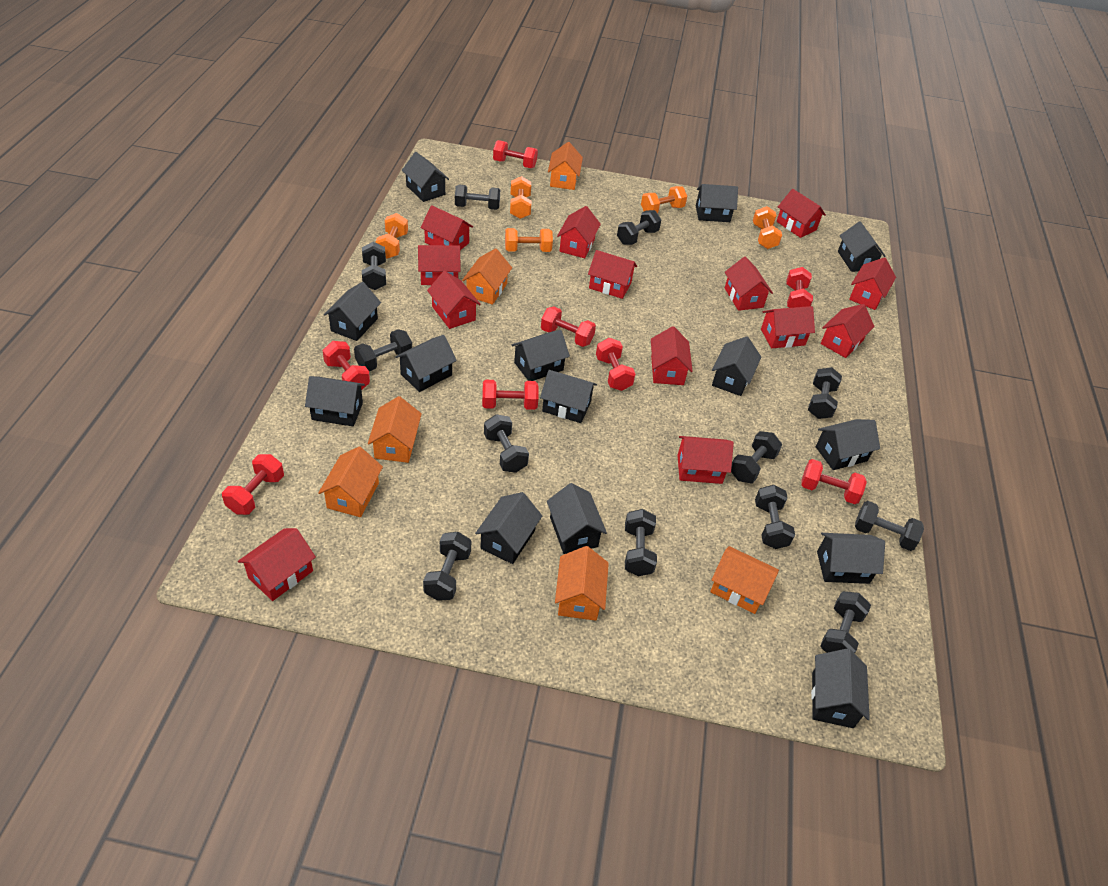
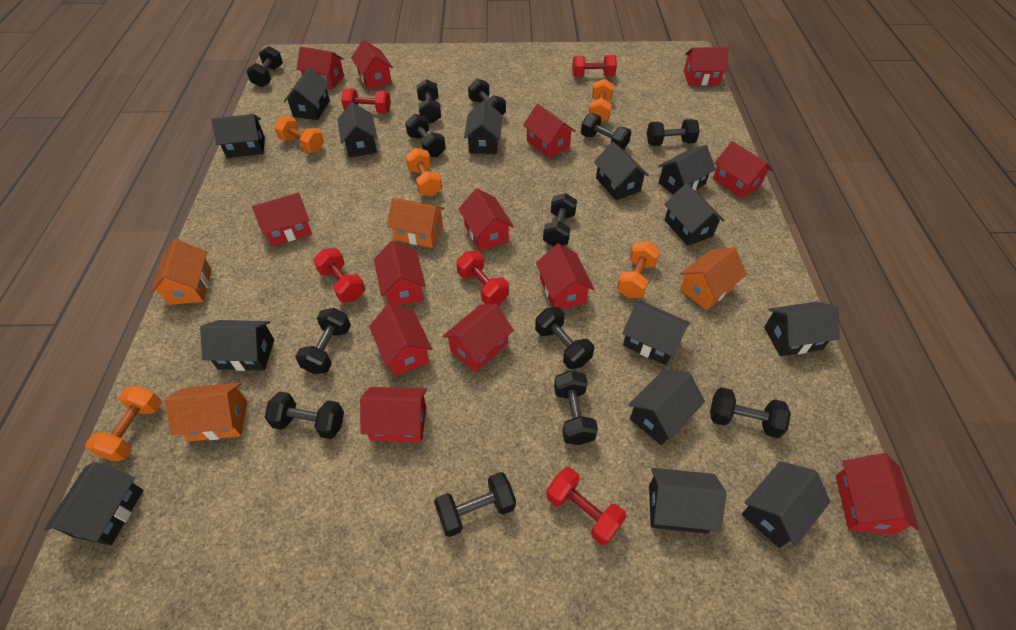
black dumbbell: [354,329,412,371] [362,242,386,290] [423,532,471,601] [455,185,500,210] [484,414,529,473] [617,210,661,245] [625,509,657,576] [731,431,782,483] [755,485,795,549] [808,367,842,419] [820,591,871,653] [855,501,924,551] = 12 -> [246,46,283,87] [265,392,344,439] [295,308,351,374] [405,114,446,157] [416,79,441,124] [434,472,516,537] [468,79,506,115] [535,307,594,369] [543,193,577,247] [554,370,598,445] [581,113,631,150] [647,119,700,146] [710,387,791,438] = 13
orange house: [318,447,383,517] [368,396,422,463] [462,248,512,305] [548,142,583,190] [555,546,609,621] [710,546,779,614] = 6 -> [151,239,212,305] [165,383,247,441] [387,198,445,248] [680,247,747,310] = 4
red dumbbell: [222,454,284,515] [323,341,370,390] [482,380,539,410] [493,140,538,168] [541,307,596,347] [596,338,635,391] [786,267,813,308] [801,459,867,504] = 8 -> [313,248,365,303] [341,88,391,114] [456,251,509,305] [546,467,626,545] [572,55,617,77] = 5

